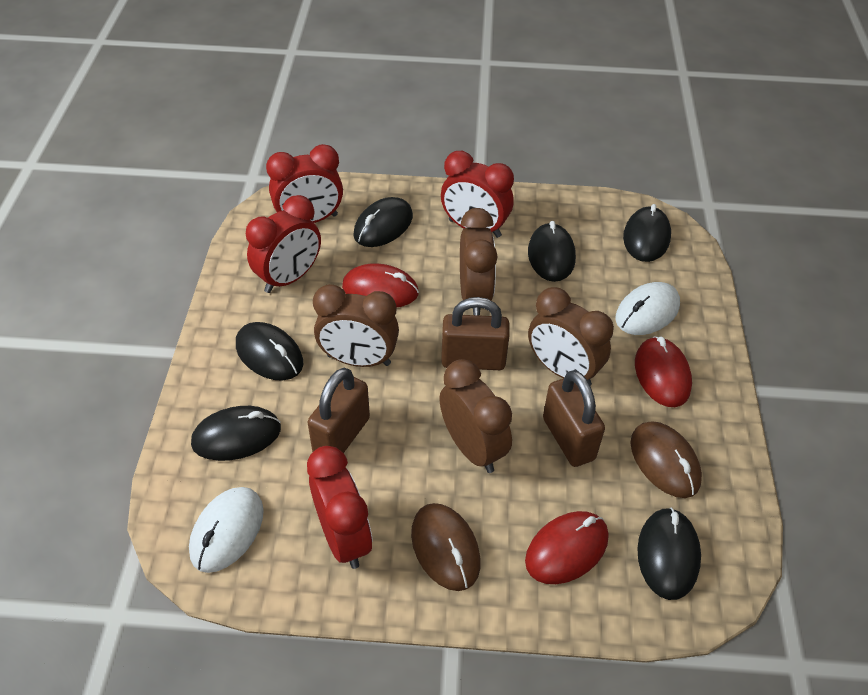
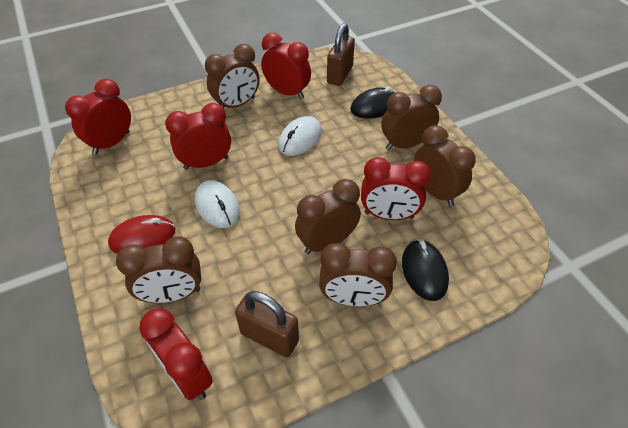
black mouse: [191,406,281,461] [236,322,303,381] [354,197,413,247] [528,221,576,282] [623,204,671,262] [637,507,701,600] = 6 -> [350,87,396,119] [402,239,449,301] = 2
brown clock: [313,284,399,367] [439,359,512,473] [460,208,498,316] [528,287,614,386] = 4 -> [116,237,201,303] [205,44,260,108] [295,179,361,254] [319,243,397,307] [382,85,442,150] [414,125,476,206] = 6
brown mouse: [411,503,480,591] [631,421,702,498] = 2 -> none = 0
brown padlock: [308,368,370,453] [441,297,510,370] [543,370,605,467] = 3 -> [235,291,299,357] [327,23,355,86] = 2
red clock: [246,195,321,293] [266,144,343,223] [307,446,372,569] [441,151,514,238] = 4 -> [65,79,131,155] [139,308,213,400] [165,103,231,170] [261,33,311,100] [361,157,431,220] = 5
red mouse: [342,263,419,308] [525,511,608,584] [635,336,692,407] = 3 -> [108,215,175,254] = 1

